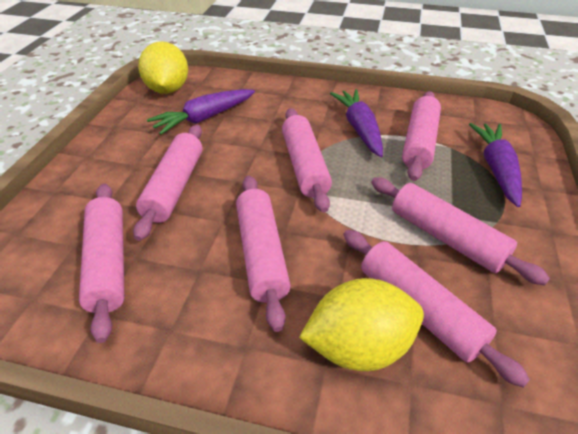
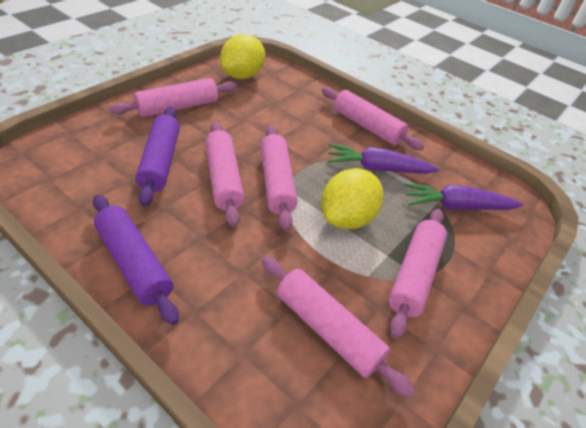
pink rolling pin: [79,184,125,343] [133,125,202,241] [236,175,291,332] [282,108,332,213] [344,230,530,387] [371,177,550,285] [402,91,441,181] = 7 -> [110,78,237,117] [205,122,244,227] [260,126,298,231] [262,256,415,398] [322,87,424,150] [389,209,447,339] = 6
purple carrot: [147,89,255,135] [330,89,383,157] [469,123,522,207] = 3 -> [327,144,439,174] [404,183,523,210] = 2
purple rolling pin: none = 0 -> [93,195,179,325] [135,107,180,206] = 2

